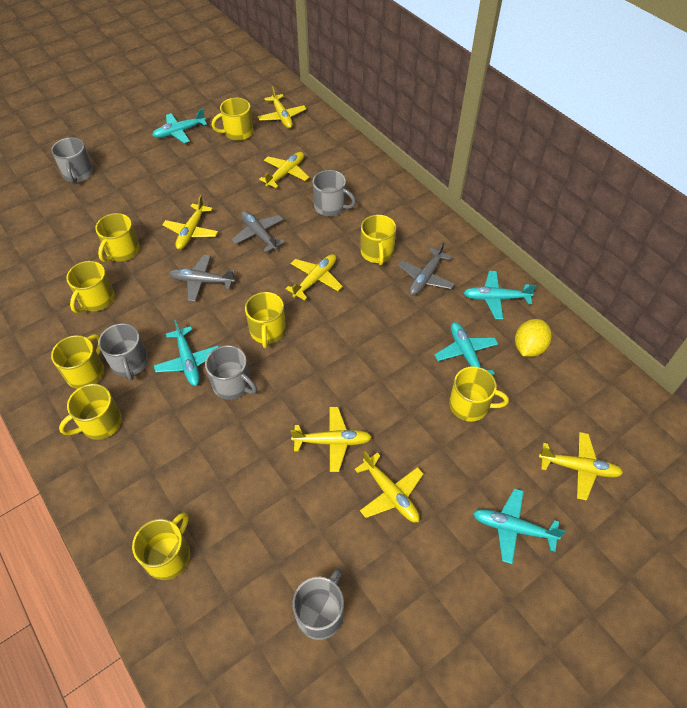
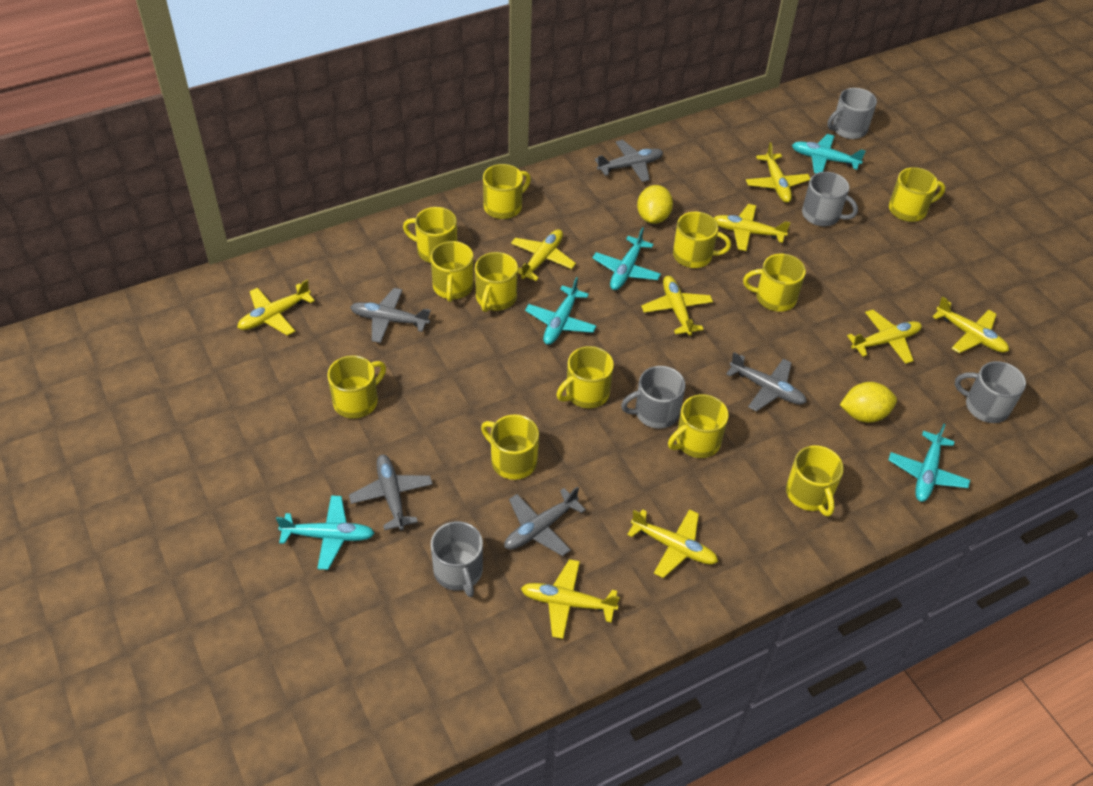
grey plane: [168,255,235,302] [232,211,285,253] [398,242,455,295] = 3 -> [349,454,433,530] [350,288,431,343] [504,487,586,556] [595,140,663,182] [726,352,807,412] = 5
yellow lemon: [515,319,552,357] = 1 -> [637,185,673,224] [840,382,897,423] = 2
yellow mug: [51,334,104,389] [59,384,122,440] [66,261,115,313] [95,213,140,262] [132,513,190,580] [212,98,253,141] [245,292,286,348] [361,215,396,265] [449,366,509,422] = 9 -> [327,355,386,419] [403,207,457,263] [431,241,474,302] [475,252,518,312] [481,414,539,480] [483,164,531,219] [557,346,614,408] [668,394,729,458] [673,211,731,268] [743,254,806,312] [786,445,844,517] [889,167,945,222] = 12
yellow plane: [162,195,218,249] [258,86,306,128] [259,152,310,188] [285,254,343,301] [290,407,372,472] [355,451,423,522] [539,432,623,501] = 7 -> [237,280,315,336] [511,229,576,281] [521,559,620,639] [627,509,718,578] [641,276,713,336] [714,204,791,251] [746,142,811,203] [847,310,922,364] [932,296,1009,353] = 9

